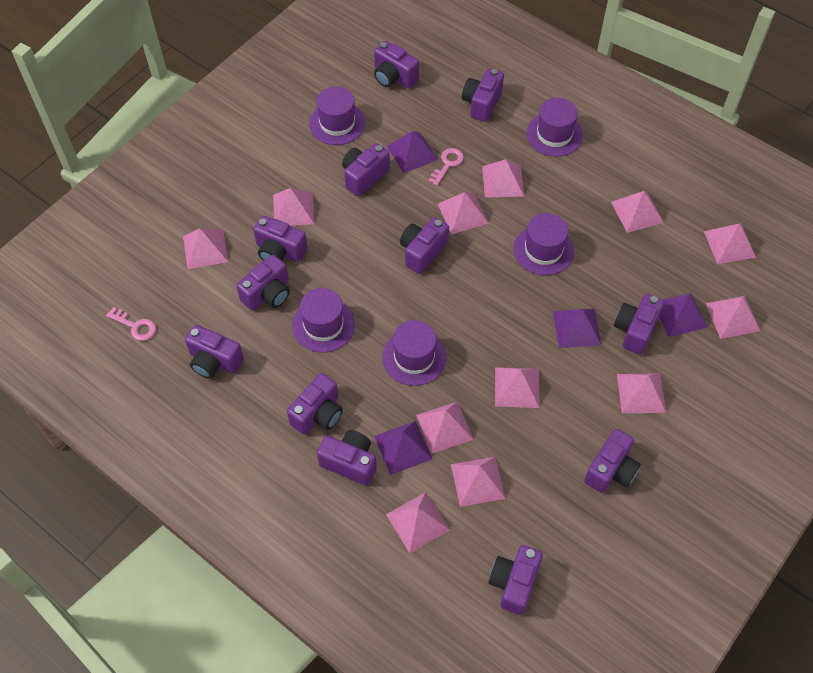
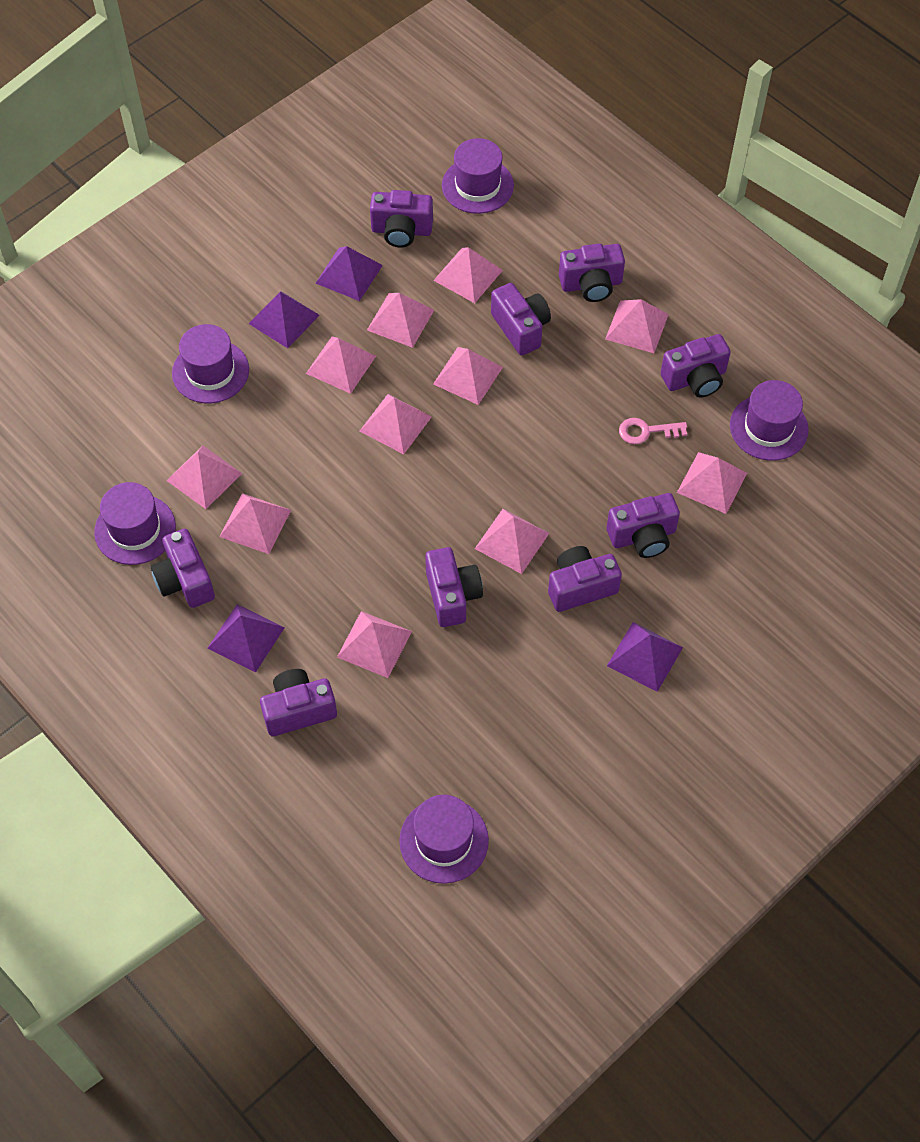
pink key: [106,307,156,341] [428,148,464,186] = 2 -> [619,418,687,444] = 1
pink pyramid: [183,228,228,269] [273,188,314,226] [386,492,450,553] [416,402,474,454] [438,192,489,234] [451,457,505,507] [482,159,524,197] [495,367,540,408] [611,191,664,233] [617,373,666,413] [704,223,756,264] [706,296,760,339] = 12 -> [166,446,242,509] [219,493,291,554] [306,337,376,394] [337,611,412,678] [360,394,432,455] [367,293,434,348] [433,247,503,303] [433,347,503,405] [475,509,549,574] [605,299,669,353] [677,452,747,514] = 11
purple camera: [185,325,244,378] [236,255,290,311] [253,216,307,262] [287,373,343,435] [317,430,377,486] [342,143,390,196] [374,41,419,88] [400,217,449,274] [462,68,504,122] [489,545,543,615] [584,429,641,493] [614,294,664,354] = 12 -> [151,529,215,608] [260,669,337,736] [370,190,433,248] [425,547,483,627] [491,283,551,355] [548,546,622,612] [559,243,625,302] [606,493,680,558] [661,334,731,398] = 9

